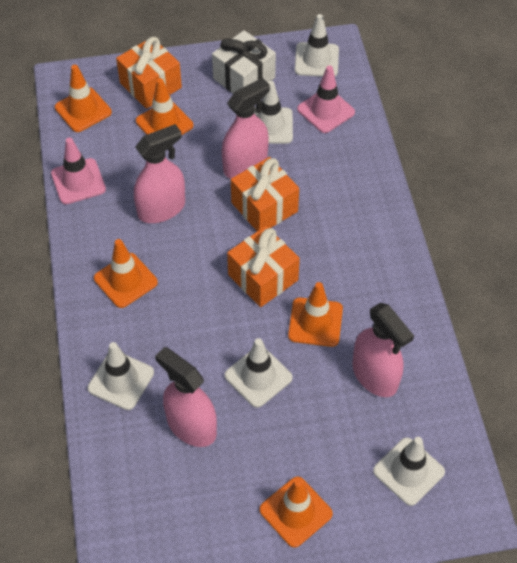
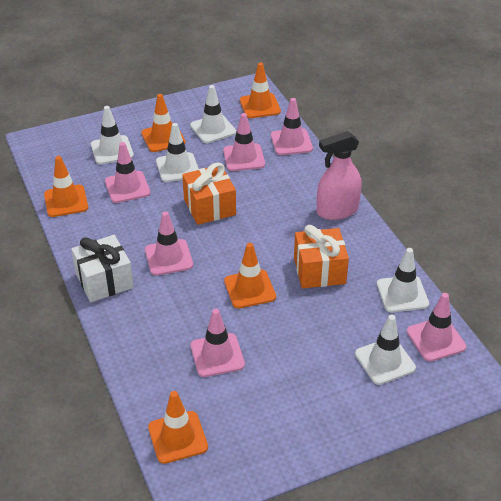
orange gift: [116,37,182,109] [227,226,300,307] [231,157,299,231] = 3 -> [182,162,236,225] [294,225,349,288] = 2
pink spray bottle: [134,124,185,223] [155,347,217,447] [222,78,270,179] [352,303,414,397] = 4 -> [317,131,362,220] = 1
pink traffic cone: [51,138,106,204] [297,66,355,133] = 2 -> [105,142,151,203] [145,212,193,276] [191,309,245,377] [223,113,265,171] [271,98,313,155] [407,293,466,362] = 6

